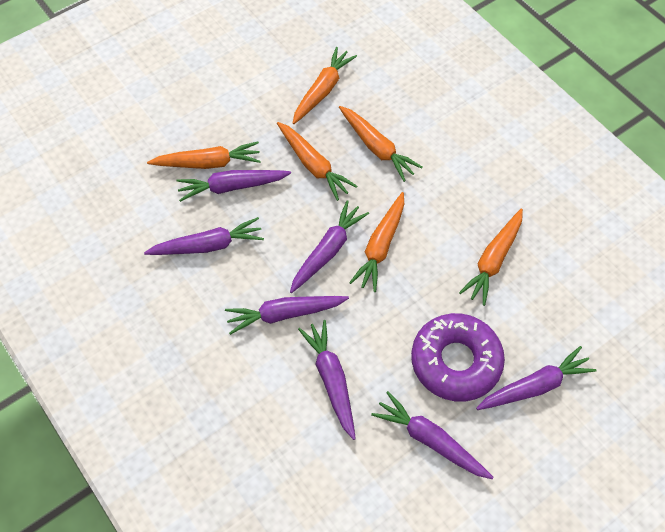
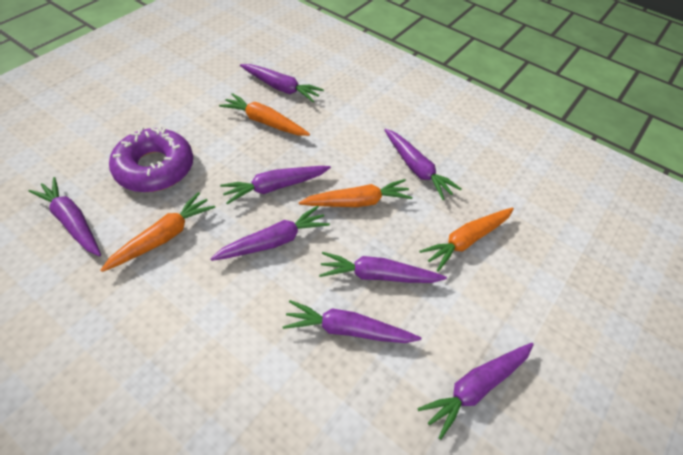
orange carrot: [147,142,261,169] [277,122,357,201] [293,47,357,124] [339,106,423,182] [349,192,404,292] [459,208,523,306] = 6 -> [100,192,215,272] [219,93,310,136] [298,179,412,207] [419,207,514,272] = 4
purple carrot: [144,217,264,255] [176,170,291,202] [225,296,349,335] [290,200,369,293] [298,320,356,440] [371,391,494,479] [476,346,597,410] = 7 -> [28,177,101,256] [210,206,330,261] [220,166,331,204] [240,64,324,102] [283,300,421,343] [319,252,447,283] [384,129,461,200] [417,343,534,440] = 8

